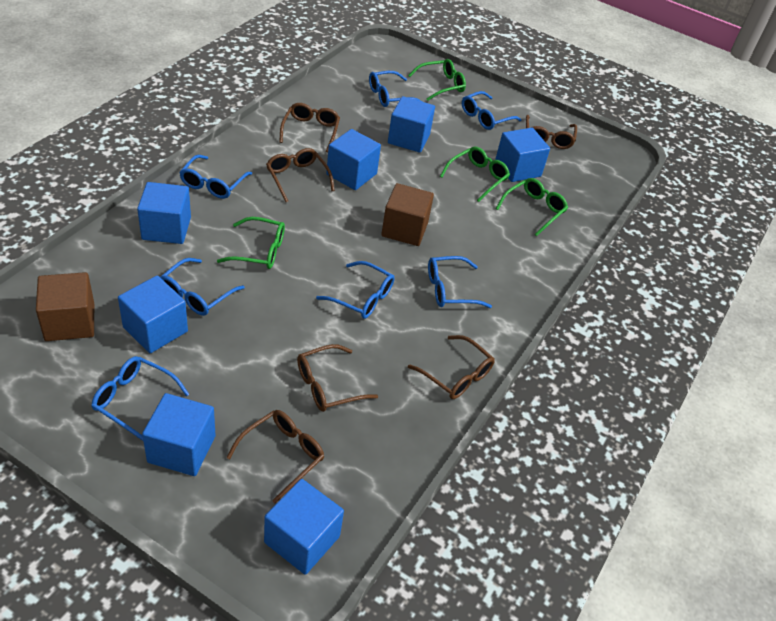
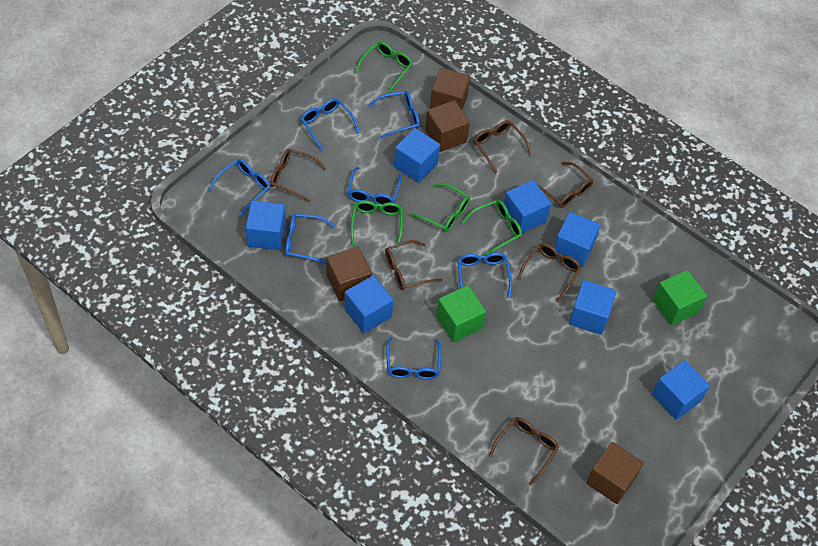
brown cube: [36,272,94,341] [381,183,434,246] = 2 -> [326,246,372,301] [425,100,470,152] [430,68,470,110] [586,442,644,504] = 4
green cube: none = 0 -> [436,285,486,342] [653,270,707,326] = 2

